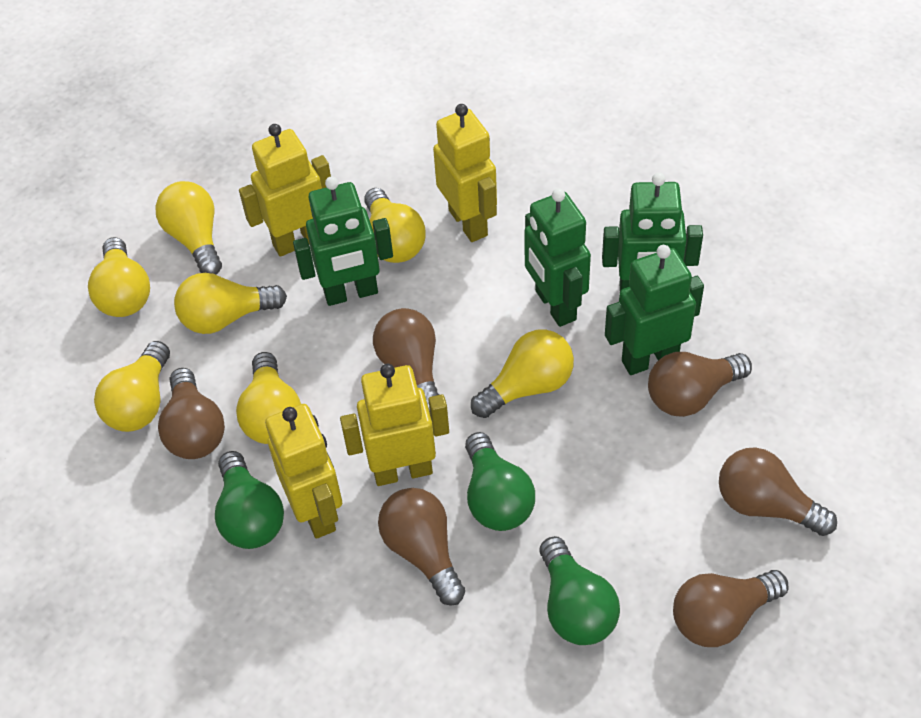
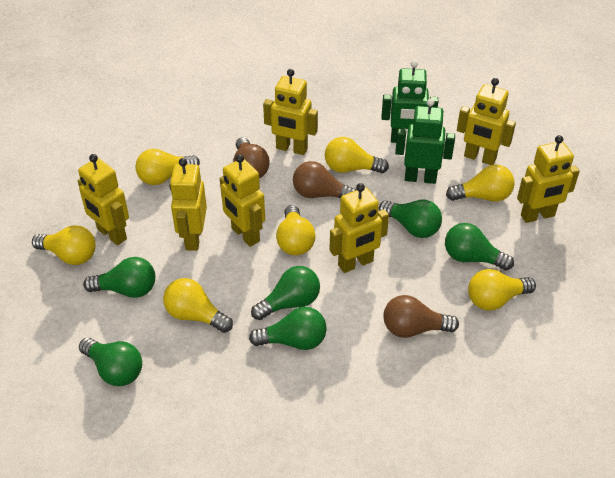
brown light bulb: [158,368,225,459] [373,308,439,412] [378,488,465,606] [648,352,752,417] [673,570,788,647] [719,447,837,536] = 6 -> [233,137,270,178] [293,161,356,198] [383,295,459,338] = 3
green light bulb: [215,451,284,549] [465,432,535,531] [540,536,620,645] = 3 -> [79,338,142,386] [83,257,155,298] [249,307,327,350] [251,266,320,320] [379,200,442,238] [445,223,514,270] = 6
green robot: [293,176,393,306] [524,188,591,327] [602,173,703,291] [605,245,704,375] = 4 -> [381,60,438,143] [395,98,455,184] = 2
yellow robot: [239,124,331,257] [265,404,342,539] [340,364,449,486] [433,104,497,242] = 4 -> [78,154,129,245] [170,158,207,251] [220,154,265,247] [263,69,318,155] [330,183,389,273] [457,78,516,165] [517,135,580,223] = 7

